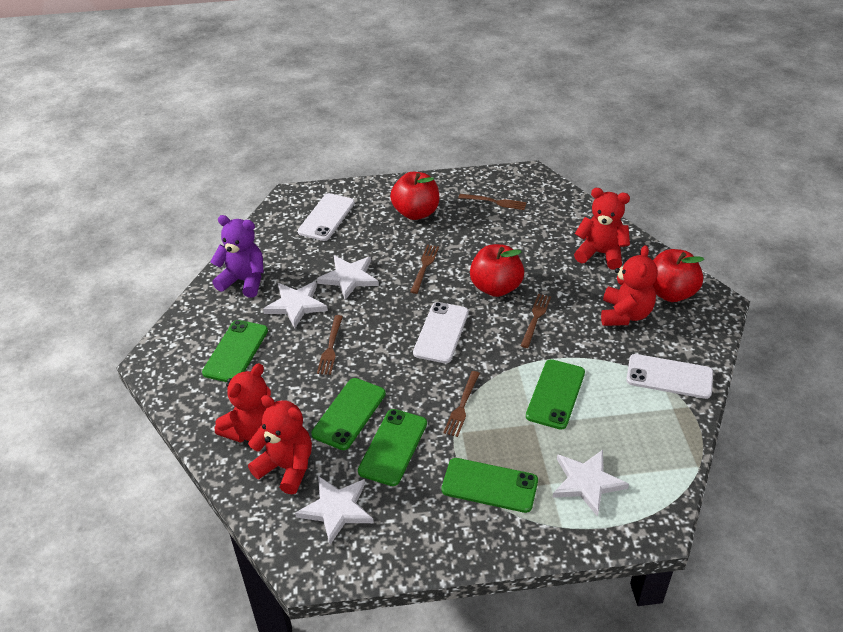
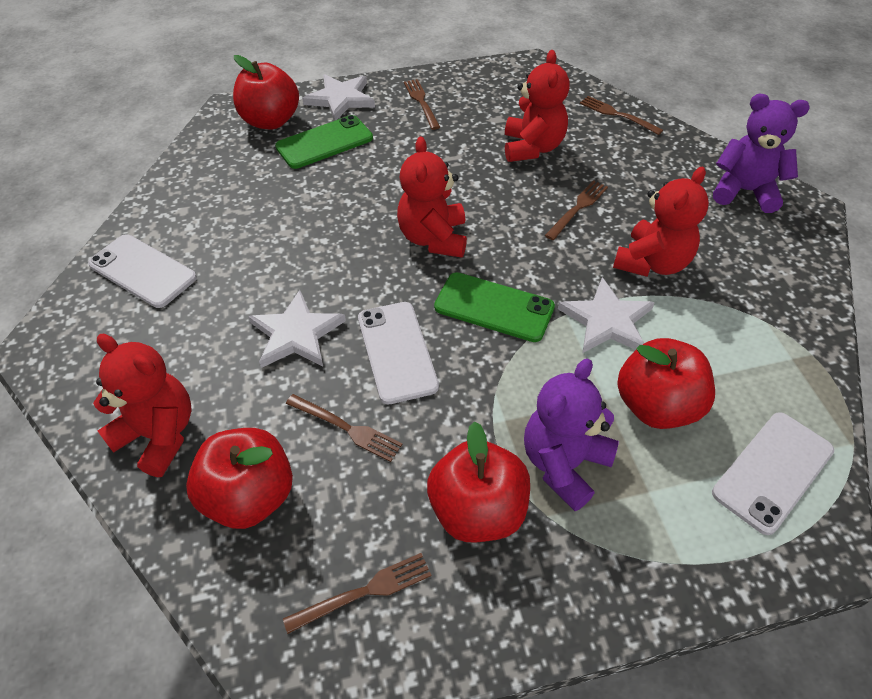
green phone: [202,320,268,382] [311,378,386,450] [358,409,427,486] [442,458,538,513] [526,359,585,430] = 5 -> [275,115,373,169] [434,272,555,342] = 2
purple teddy bear: [210,215,264,298] = 1 -> [524,358,619,511] [713,94,810,213] = 2
red apple: [390,172,440,220] [470,244,524,297] [653,249,704,302] = 3 -> [186,428,293,529] [233,55,299,129] [427,421,530,542] [617,338,715,429] = 4
white star: [263,281,328,328] [295,476,374,545] [317,255,379,300] [552,450,629,517] = 4 -> [248,290,346,368] [302,74,375,121] [558,277,655,353] = 3

